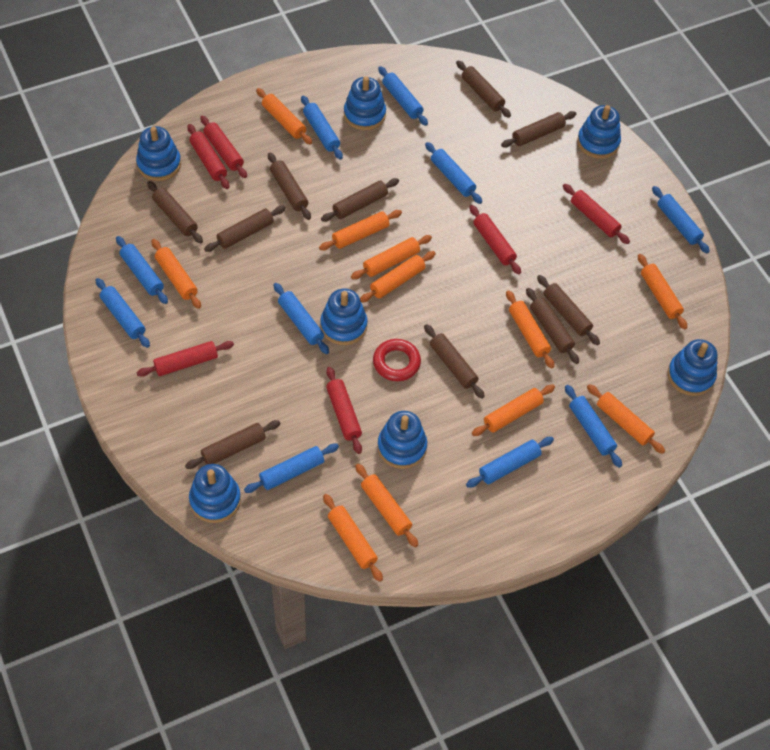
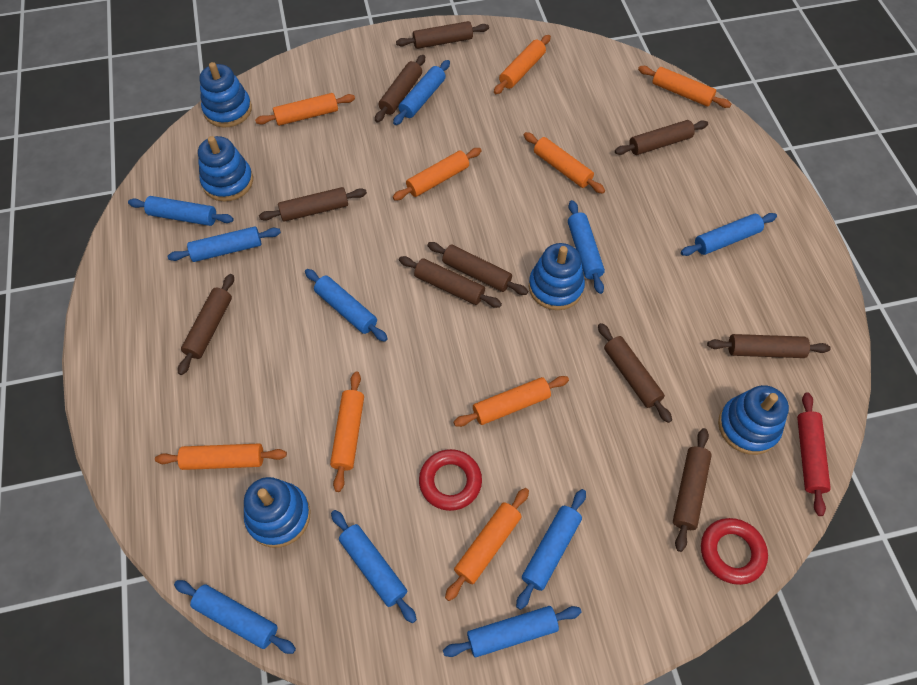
blue stacking toy: [136,126,181,181] [189,464,241,523] [320,289,368,345] [344,76,386,130] [377,411,427,469] [577,105,621,159] [668,339,718,396] = 7 -> [198,136,253,201] [199,62,252,128] [244,477,311,548] [529,243,585,310] [718,385,789,455] = 5
orange rolling pin: [152,239,201,309] [256,88,312,145] [319,210,402,250] [323,494,383,582] [351,235,432,279] [355,464,418,547] [360,251,436,303] [472,385,555,436] [506,290,554,369] [587,384,665,454] [638,254,687,330] = 11 -> [155,443,287,470] [255,93,355,126] [330,372,364,492] [393,148,482,200] [445,488,529,601] [454,376,569,427] [494,35,551,94] [524,132,605,194] [638,66,731,108] = 9
red ring: [373,339,421,381] = 1 -> [419,449,482,511] [701,518,768,585] = 2
red rolling pin: [136,341,234,377] [187,124,229,189] [200,116,247,178] [326,367,362,454] [469,205,521,274] [563,184,630,244] = 6 -> [797,392,831,516] = 1

